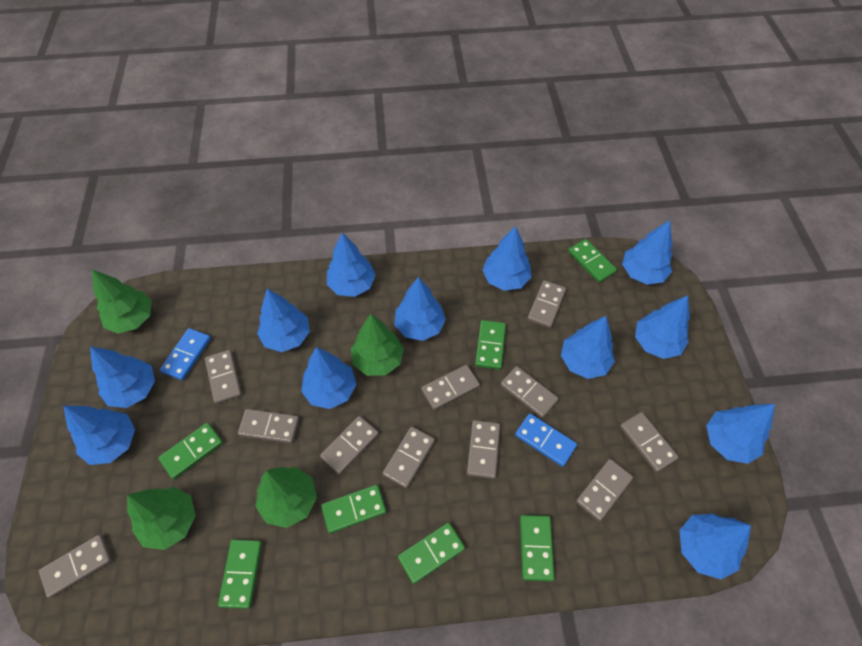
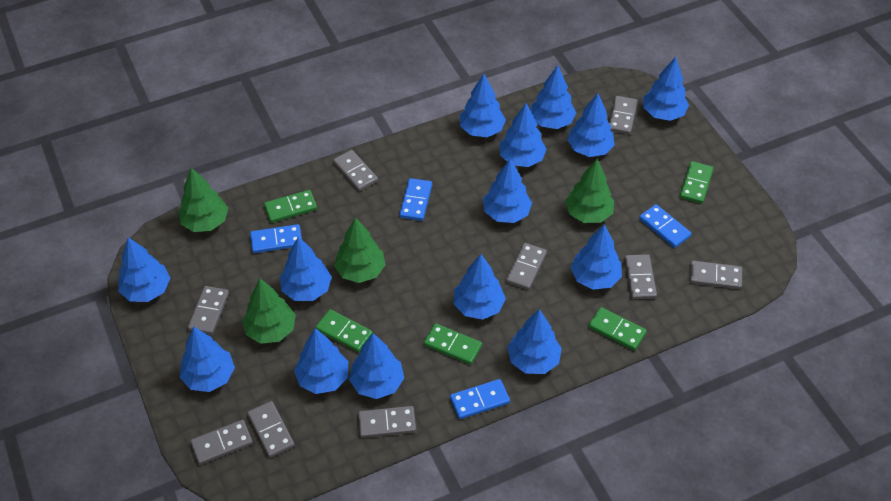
blue domino: [160,328,211,380] [515,413,577,467] = 2 -> [250,224,302,253] [399,178,432,221] [450,379,510,419] [639,204,691,248] = 4
blue tree: [63,406,135,465] [90,346,155,408] [257,289,310,352] [301,347,356,409] [327,233,376,297] [394,277,446,341] [483,226,531,291] [561,316,615,379] [622,220,672,285] [635,295,690,359] [679,514,751,579] [706,404,775,464] = 12 -> [118,237,170,302] [180,327,235,392] [280,236,332,301] [294,328,348,394] [349,333,404,399] [454,254,506,320] [460,74,506,137] [483,159,532,223] [499,103,547,167] [507,309,562,374] [531,65,576,129] [567,93,615,157] [570,224,622,290] [643,57,689,121] = 14
green domino: [158,423,223,479] [218,539,262,609] [321,485,386,534] [398,523,465,584] [475,320,506,370] [520,515,555,581] [568,239,617,283] = 7 -> [264,190,317,223] [315,309,373,352] [424,323,482,365] [588,307,647,351] [679,161,714,204] = 5
grey domino: [39,535,112,598] [205,350,242,404] [238,409,299,443] [320,416,379,475] [383,426,435,488] [421,365,480,410] [467,420,500,479] [500,366,559,418] [527,280,566,328] [576,459,633,521] [620,412,679,472] = 11 -> [188,286,229,335] [190,420,253,465] [247,401,295,458] [333,150,378,191] [358,406,416,438] [506,243,547,290] [609,96,638,135] [624,254,657,299] [690,261,742,289] = 9

